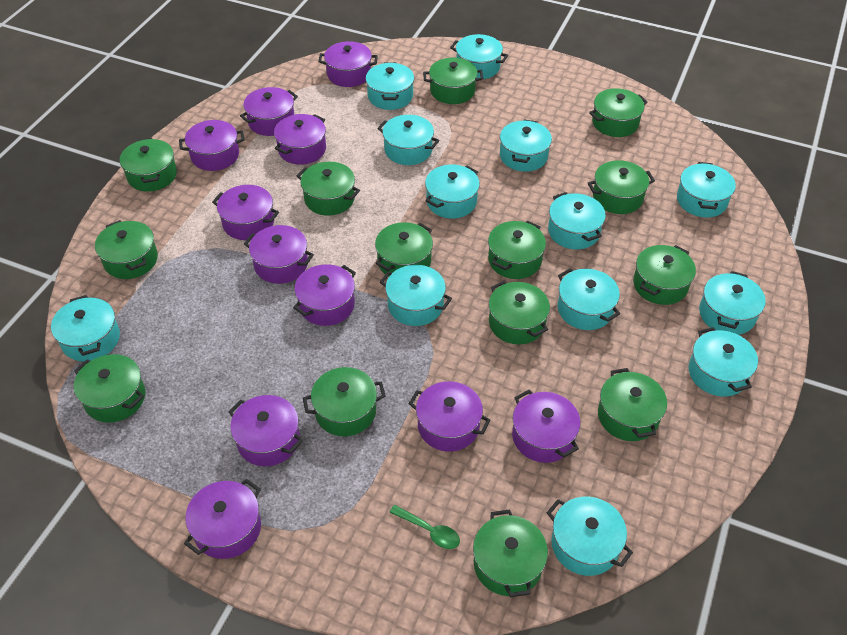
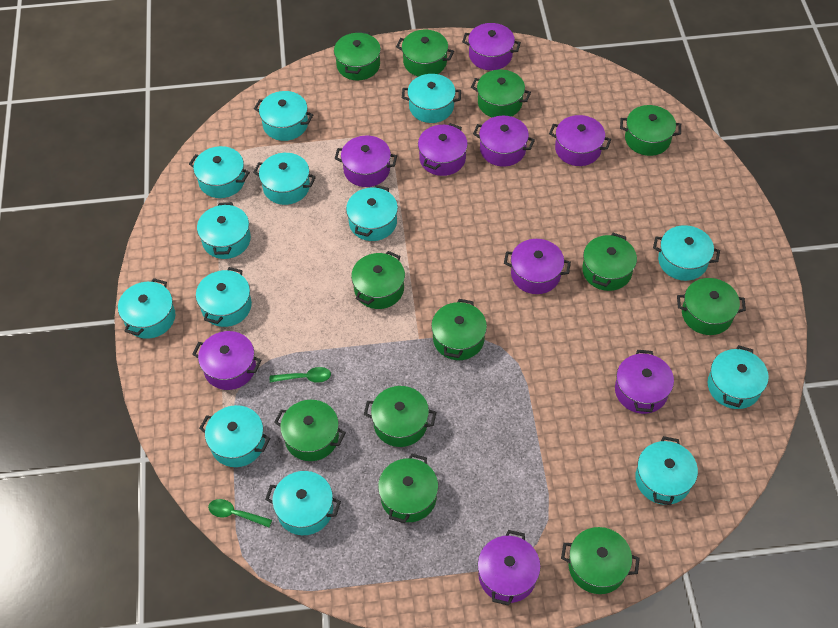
green pot: [74,354,145,423] [95,220,158,279] [120,138,177,191] [297,162,360,216] [303,367,386,436] [375,222,433,277] [423,58,483,104] [473,509,548,597] [488,221,546,279] [489,281,550,344] [588,160,655,214] [589,88,647,137] [598,368,667,441] [633,245,696,305] = 14 -> [274,400,346,461] [334,31,381,80] [351,251,405,309] [364,386,436,447] [378,454,438,523] [396,30,454,77] [431,299,487,360] [471,70,531,117] [561,527,640,594] [582,233,637,291] [620,105,681,156] [677,278,746,335] = 12
green spoon: [389,505,460,549] = 1 -> [208,499,272,527] [270,367,331,383] = 2
purple pot: [179,120,244,171] [184,479,261,559] [212,185,279,240] [229,395,303,466] [240,87,298,136] [244,225,314,284] [274,114,326,165] [293,264,356,326] [318,41,378,87] [409,381,491,452] [512,390,580,463] = 11 -> [192,331,262,390] [335,135,397,187] [418,123,468,176] [462,23,521,70] [473,116,535,167] [478,530,541,606] [504,239,571,294] [549,115,611,166] [615,350,674,414] = 9

